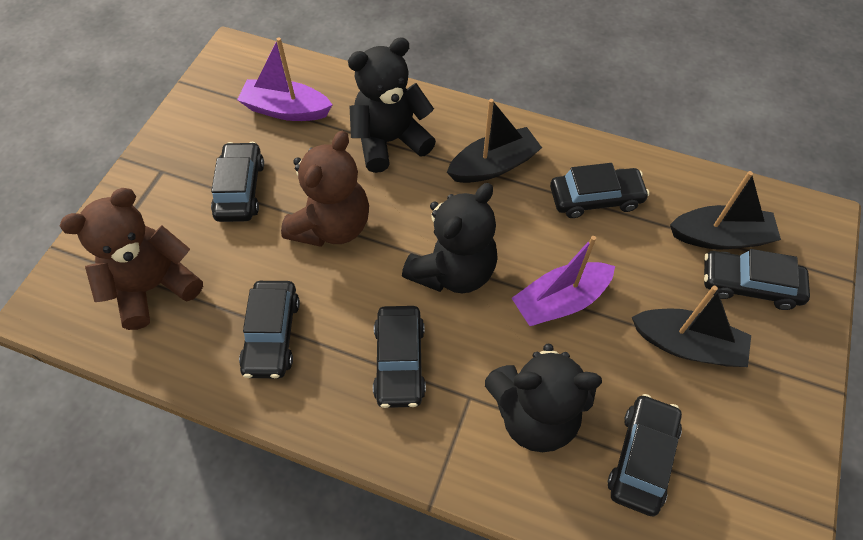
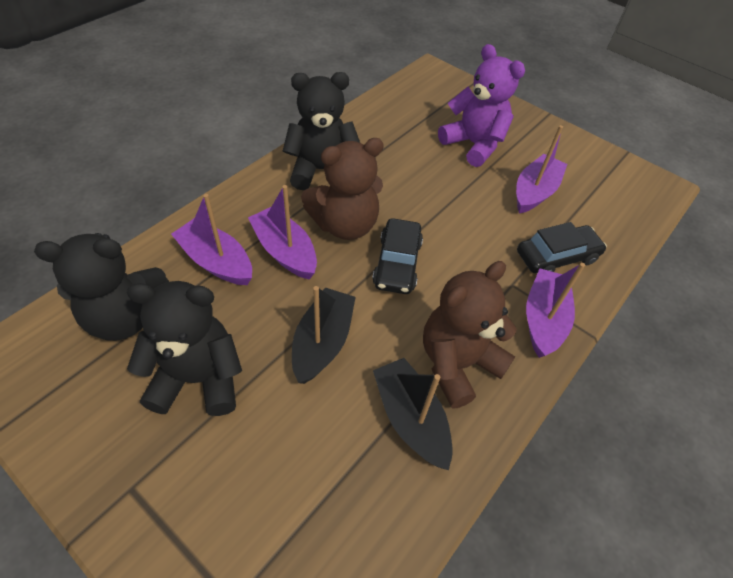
black boat: [447,99,542,183] [632,286,751,367] [670,171,781,249] = 3 -> [292,286,356,384] [373,358,453,470] = 2
black car: [211,142,264,222] [239,281,300,378] [373,306,426,408] [550,163,649,218] [608,394,682,516] [704,249,810,310] = 6 -> [372,218,423,294] [517,222,607,273] = 2
purple boat: [237,37,333,121] [511,236,615,326] = 2 -> [171,194,252,285] [248,185,317,279] [516,125,567,213] [526,263,585,358] = 4
purple teddy bear: none = 0 -> [438,44,525,167] = 1

